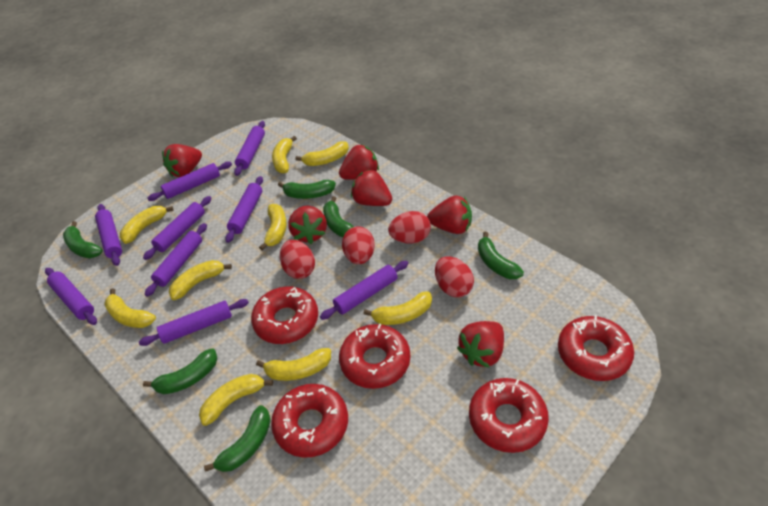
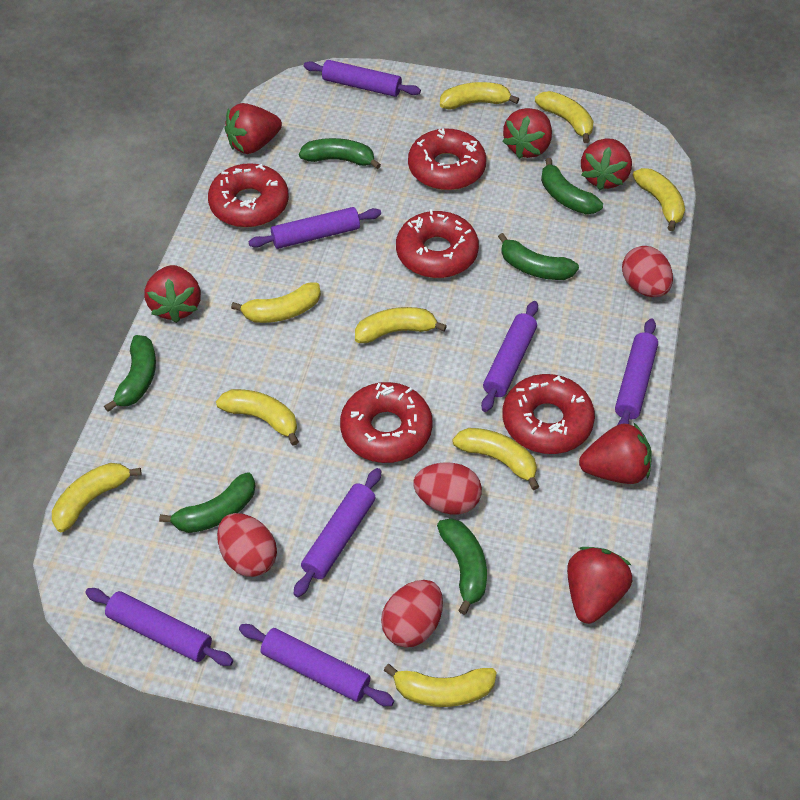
purple rolling pin: [45,268,97,325] [95,204,122,266] [139,299,249,346] [143,196,211,260] [145,223,207,297] [148,161,232,201] [225,176,263,243] [234,121,265,176] [320,261,409,320] = 9 -> [85,588,233,666] [239,624,394,706] [249,207,381,249] [293,468,381,597] [304,60,421,97] [481,301,538,412] [615,319,658,425] = 7

